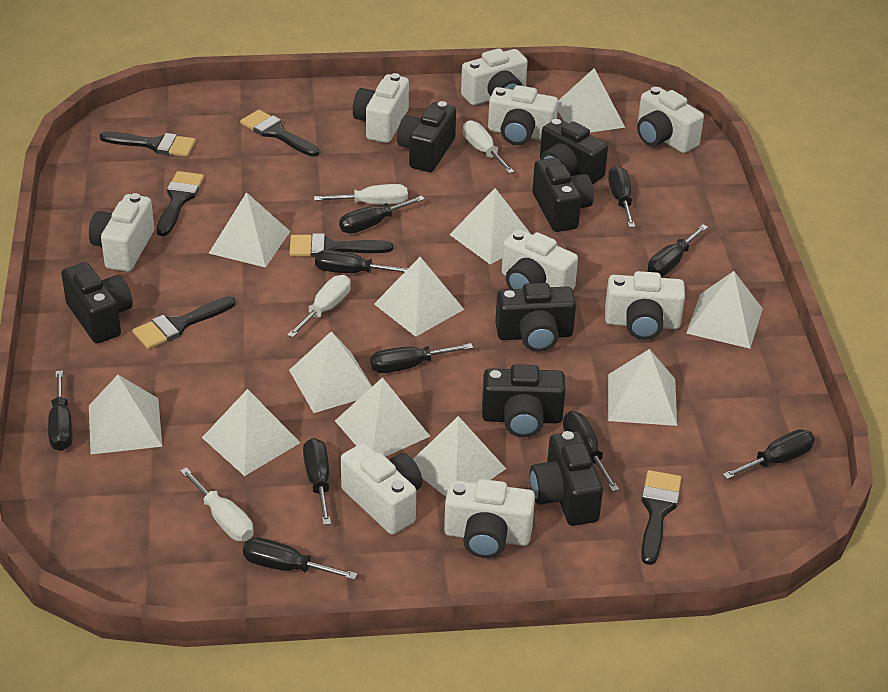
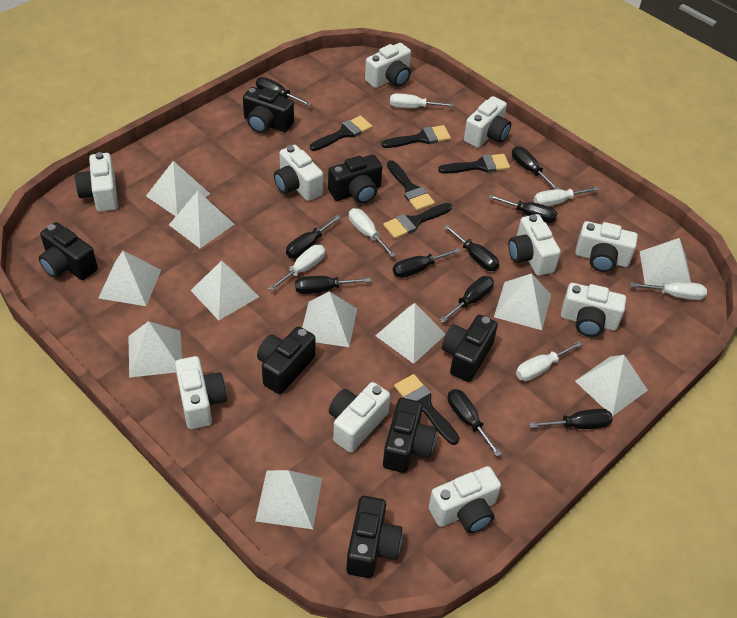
white camera: [89,193,154,272] [341,443,422,535] [353,73,409,143] [444,479,535,558] [461,48,528,105] [488,85,558,145] [502,229,578,290] [605,271,685,340] [637,87,704,153] = 9 -> [75,152,118,212] [175,356,227,429] [274,145,323,201] [329,382,390,453] [365,43,411,88] [429,466,501,533] [464,96,511,148] [508,214,561,276] [561,283,626,337] [575,221,638,272] = 10
white screwdriver: [180,468,254,541] [287,275,351,338] [314,184,408,205] [463,120,515,174] = 4 -> [268,245,325,291] [349,208,396,257] [390,93,454,108] [516,341,583,381] [534,187,599,206] [630,282,707,300] = 6

